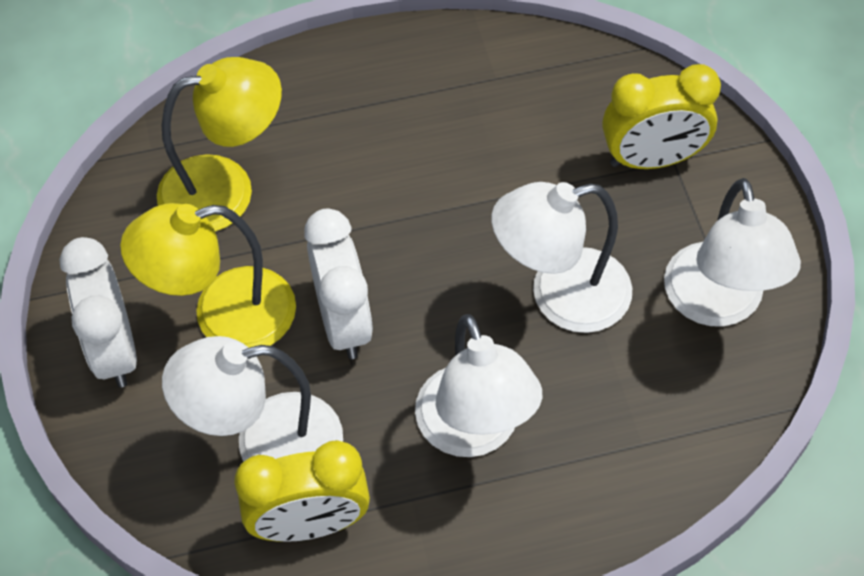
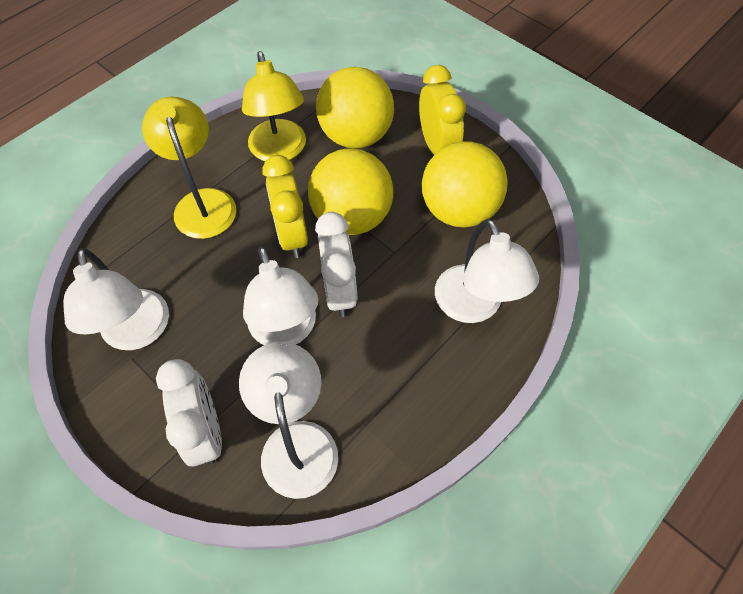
yellow ball: none = 0 -> [308,148,393,235] [316,66,394,148] [422,141,508,228] = 3

